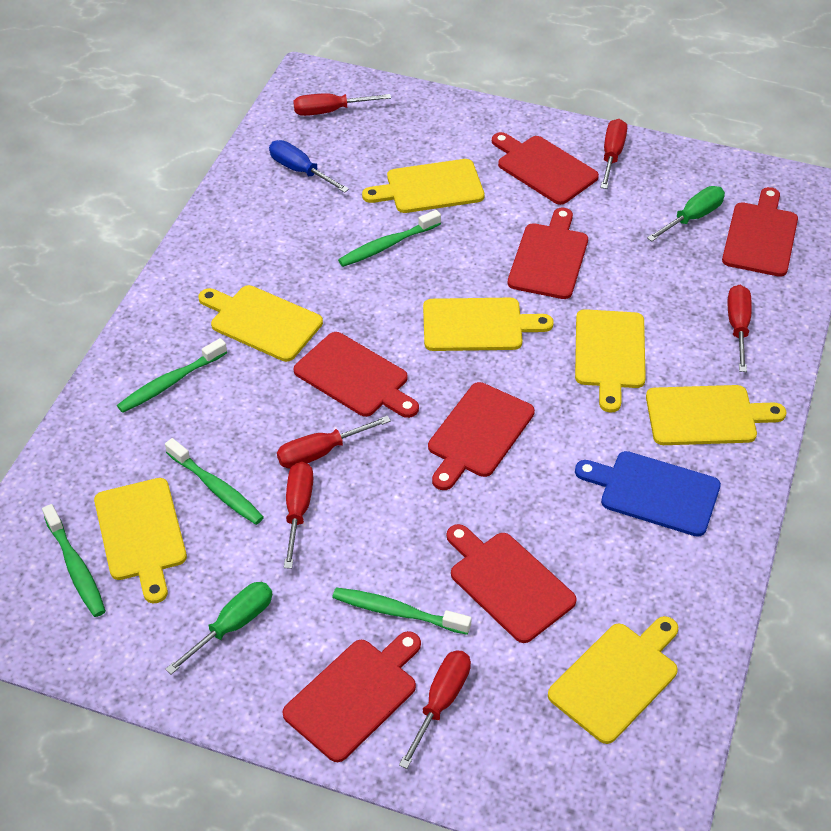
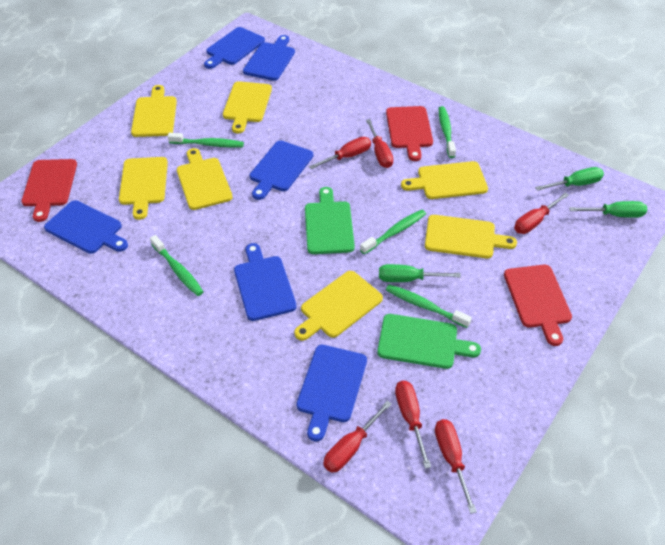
blue cutting board: [575,451,721,537] = 1 -> [44,200,128,254] [204,27,265,69] [234,243,296,321] [243,35,295,81] [250,141,313,200] [296,345,367,441] = 6
blue screwdriver: [269,140,349,193] = 1 -> none = 0
green cutting board: none = 0 -> [305,187,355,254] [377,314,481,369] = 2
green screwdriver: [165,582,272,675] [647,186,725,242] = 2 -> [379,264,461,282] [535,167,604,191] [569,201,647,218] = 3
red cutting board: [283,631,421,762] [294,332,419,418] [428,382,535,490] [447,524,577,643] [492,132,599,205] [508,207,588,299] [722,187,798,277] = 7 -> [21,159,77,222] [386,106,433,161] [504,265,572,346] = 3

